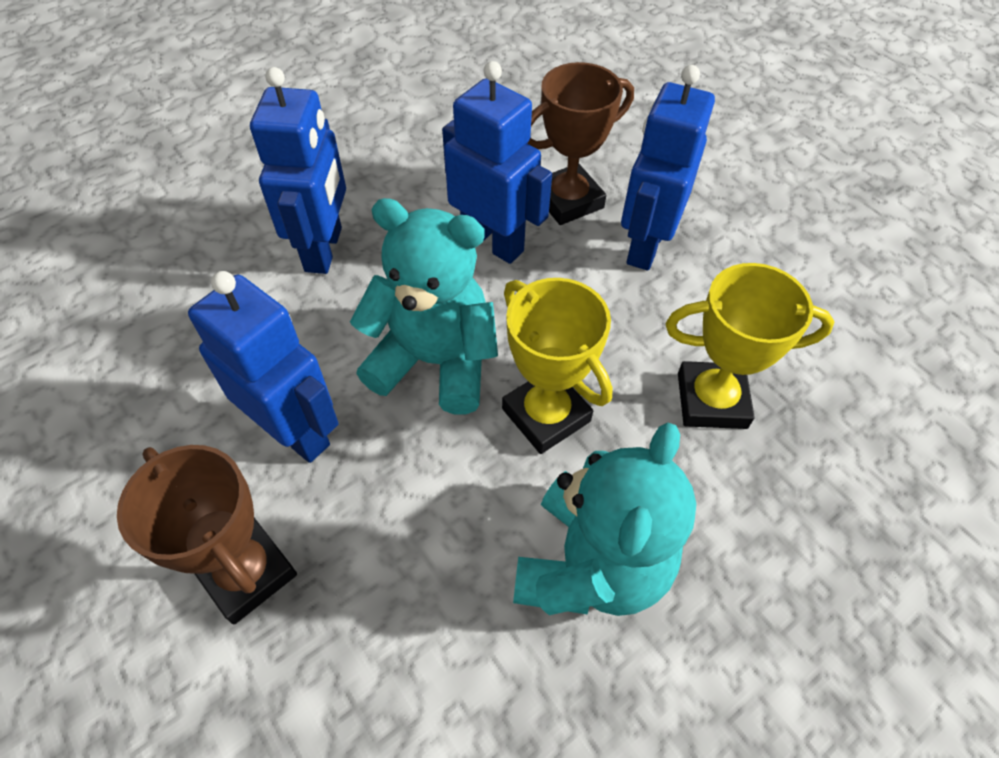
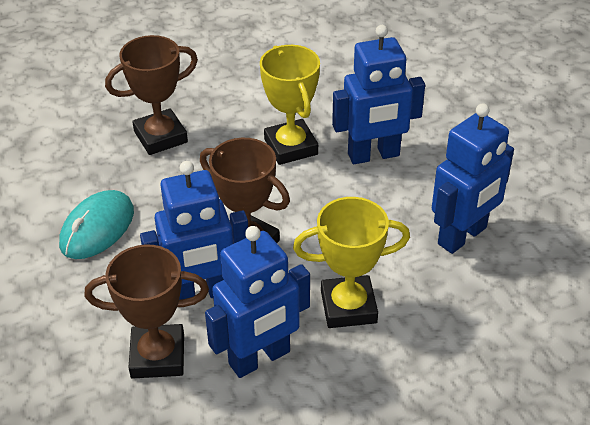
brown trophy: [117,445,297,625] [527,62,634,225] = 2 -> [85,244,209,379] [105,35,198,155] [200,138,290,243] = 3
turquoise mouse: none = 0 -> [59,190,134,259] = 1
turquoise teddy bear: [350,198,498,414] [513,423,696,616] = 2 -> none = 0

